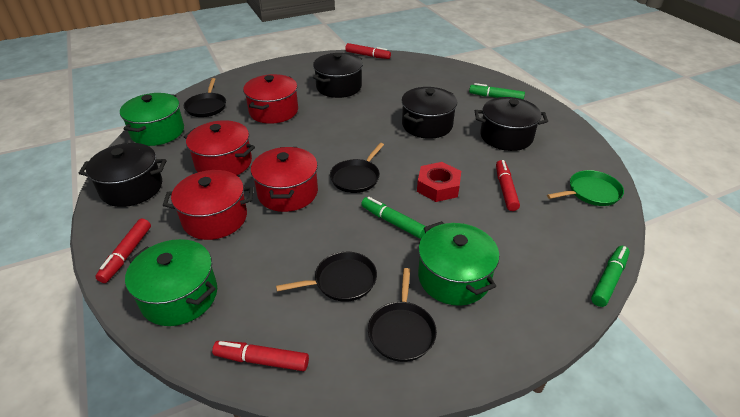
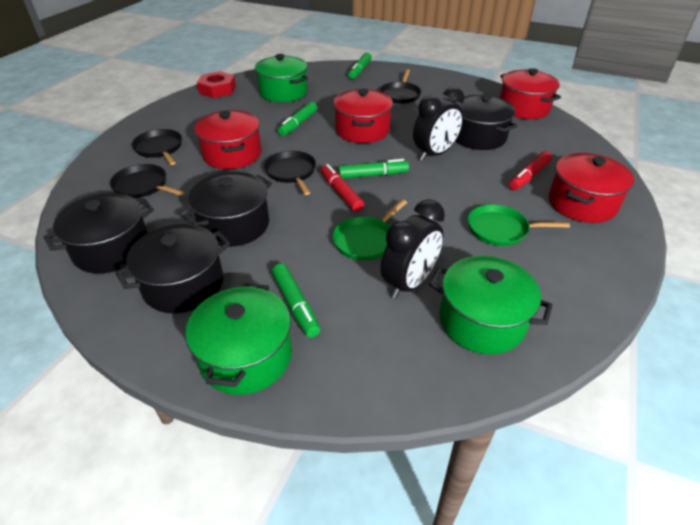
black clock: none = 0 -> [381,199,445,299] [413,87,464,161] = 2
green marker: [361,197,426,238] [469,83,525,100] [591,246,630,307] = 3 -> [272,264,320,338] [278,102,317,136] [338,159,409,179] [348,53,372,79] = 4
green pan: [547,170,624,206] = 1 -> [333,200,407,261] [468,204,570,246] = 2
red marker: [95,219,151,283] [212,341,309,371] [345,43,391,59] [496,160,520,211] = 4 -> [321,164,364,212] [509,151,552,190] = 2

